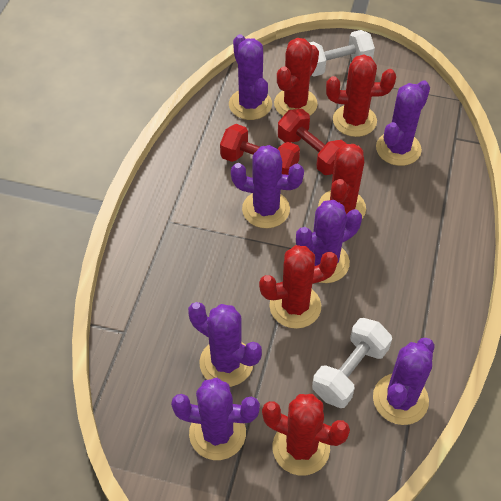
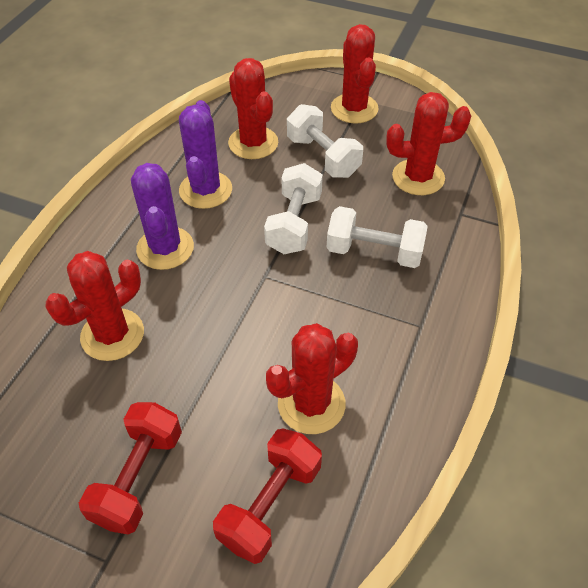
purple cactus: [171,378,260,460] [188,302,262,387] [229,34,272,120] [231,145,304,228] [296,200,362,283] [373,338,435,425] [376,80,430,166] = 7 -> [131,163,194,270] [179,100,232,209] = 2
white dumbbell: [309,30,375,76] [312,318,392,408] = 2 -> [264,163,323,254] [287,104,363,178] [327,206,428,268] = 3

